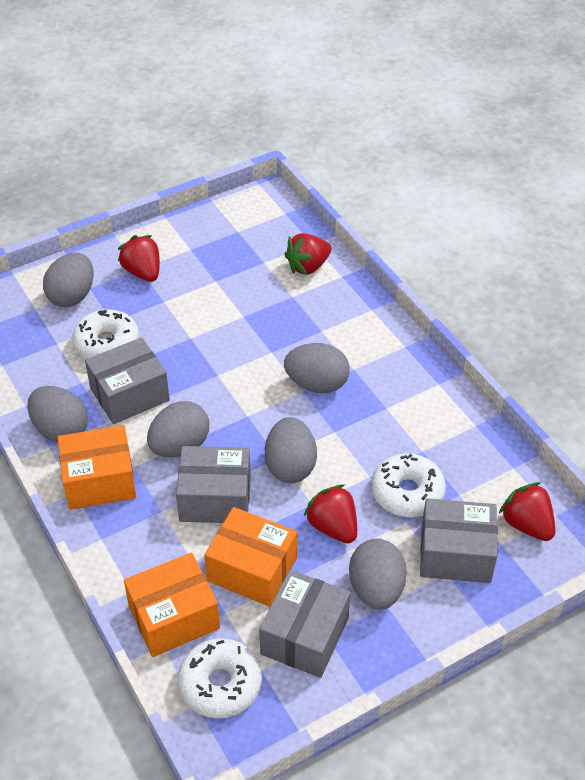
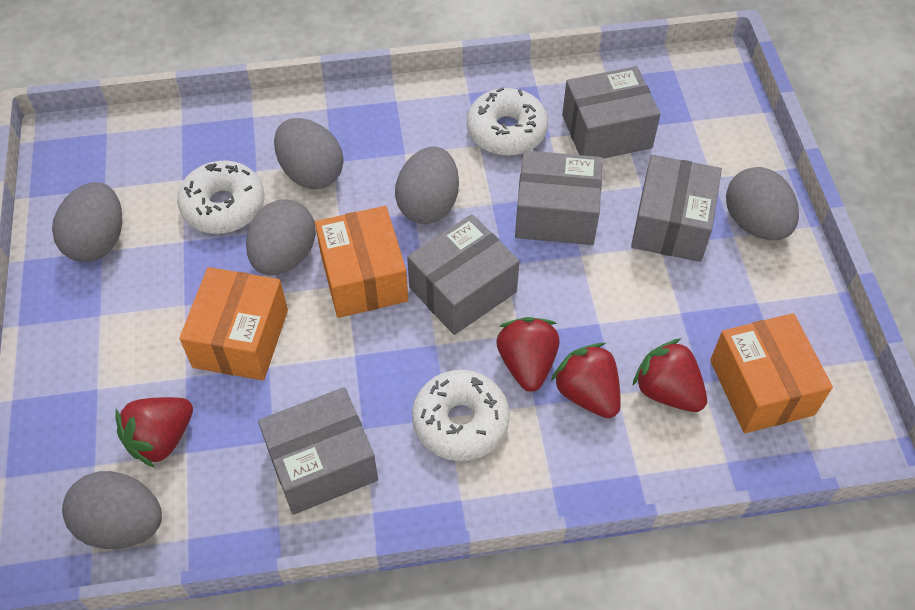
grey box: [85,337,170,424] [176,446,251,523] [259,570,350,678] [420,498,498,583] = 4 -> [258,387,378,515] [407,214,520,335] [515,150,603,245] [562,66,661,159] [631,155,722,262] = 5

